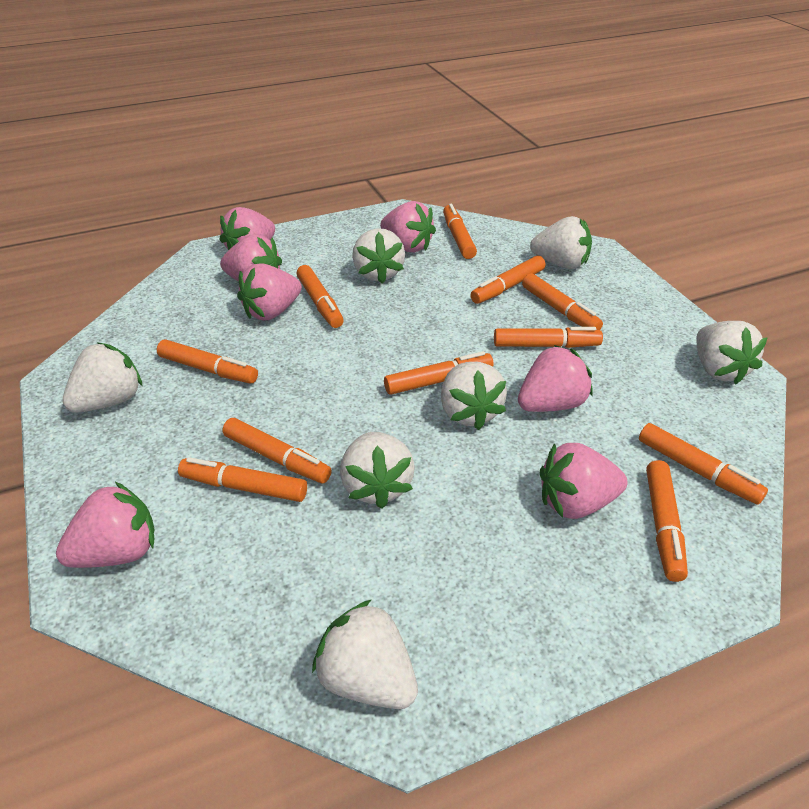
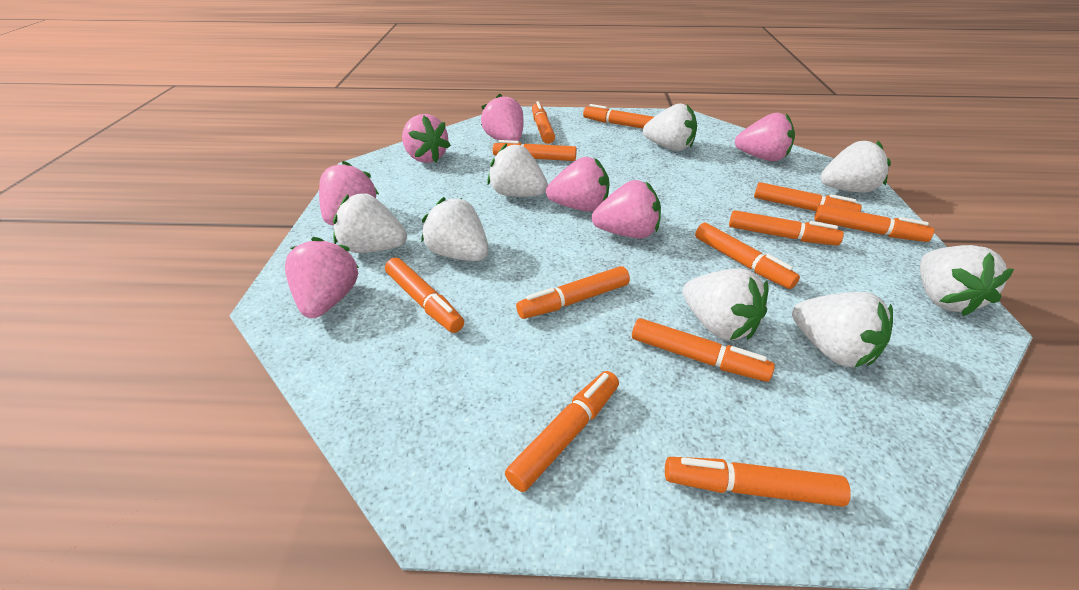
orange marker: [157,340,258,384] [178,457,307,502] [222,418,332,484] [296,265,344,328] [384,351,494,395] [443,204,477,259] [470,255,546,304] [494,327,603,348] [522,273,603,330] [639,423,768,505] [646,460,688,582] = 11 -> [385,258,464,333] [493,140,577,161] [505,371,619,492] [516,266,630,319] [532,101,555,144] [583,104,654,129] [632,318,775,382] [665,457,851,507] [695,222,800,289] [729,210,844,246] [754,182,862,212] [814,205,934,242] = 12
white strawberry: [63,342,143,413] [312,600,418,709] [340,432,415,509] [352,228,405,284] [441,362,507,430] [530,216,592,269] [696,321,768,384] = 7 -> [333,193,407,253] [421,197,489,261] [487,143,548,197] [643,103,697,151] [683,269,769,340] [792,292,893,367] [820,141,891,193] [920,245,1014,316] = 8

